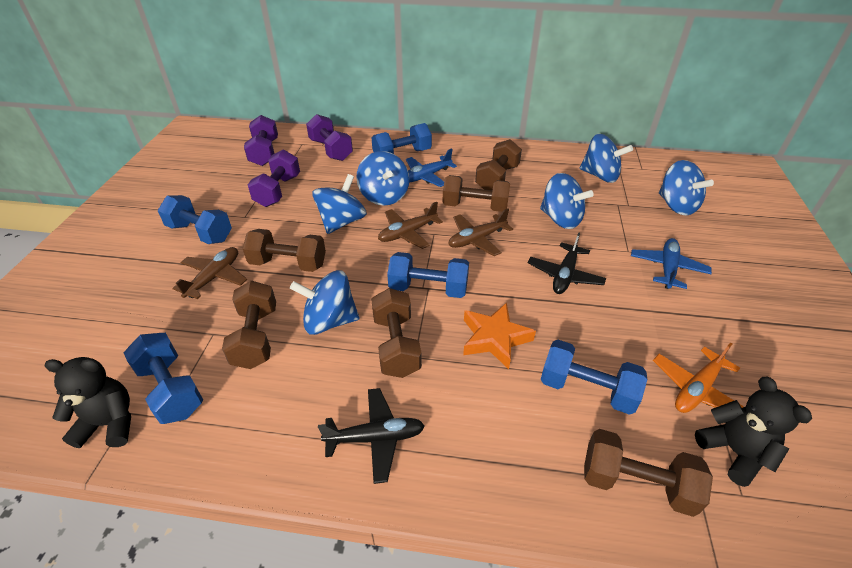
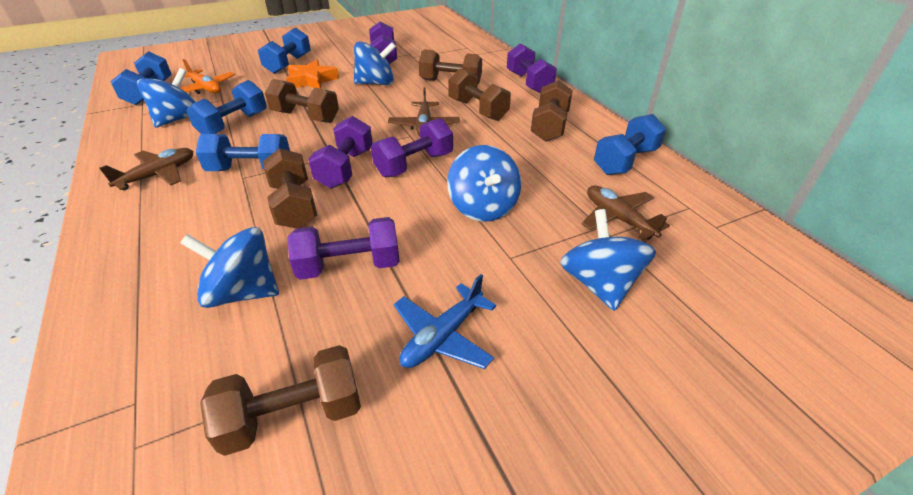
black plane: [318,388,425,484] [528,232,606,294] = 2 -> none = 0
black teddy bear: [44,357,131,448] [695,377,812,487] = 2 -> none = 0
blue plane: [406,148,457,187] [631,238,712,289] = 2 -> [393,274,496,369] = 1
blue spinning top: [290,270,359,335] [313,174,367,234] [356,151,409,206] [540,173,594,229] [579,134,633,183] [659,160,714,215] = 6 -> [137,68,195,128] [180,227,279,308] [354,41,396,85] [447,145,521,222] [560,209,656,311] = 5
purple dumbbell: [244,115,278,166] [247,150,300,207] [306,114,353,161] = 3 -> [288,217,400,280] [308,116,373,189] [369,21,397,64] [371,118,453,177] [507,43,557,93] = 5

